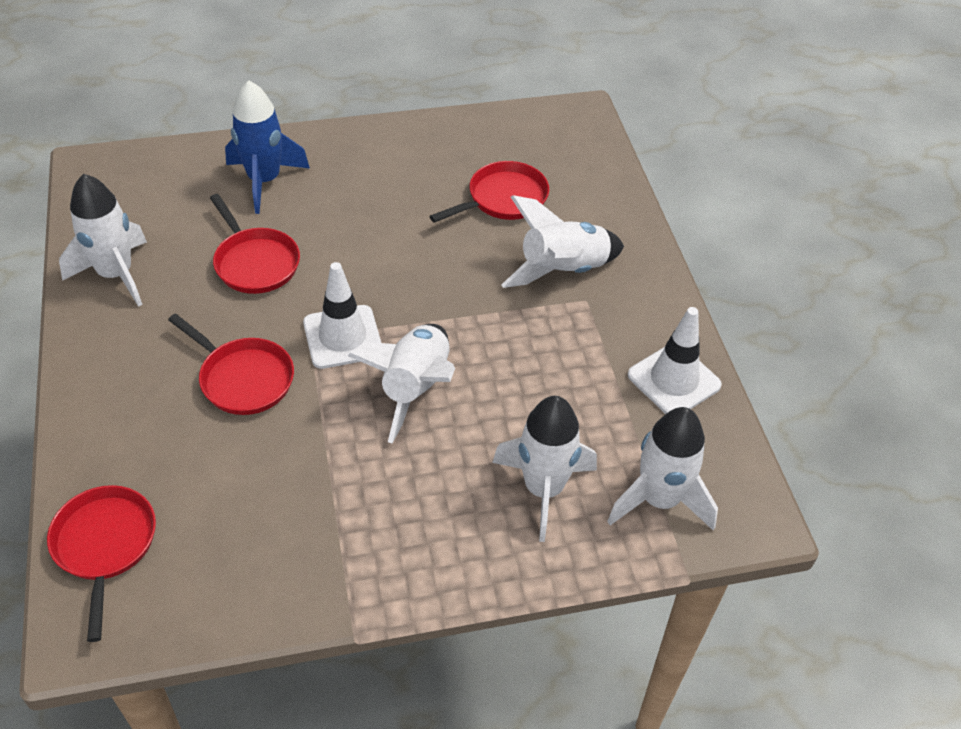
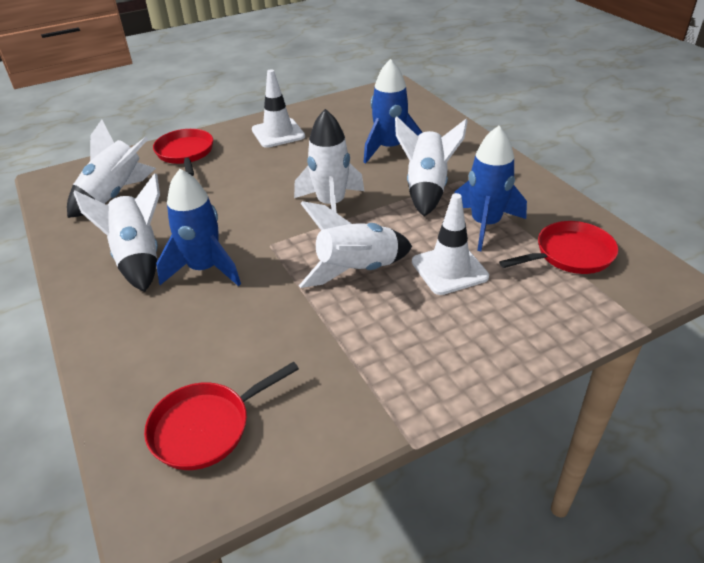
blue rocket: [225,80,310,214] = 1 -> [156,169,241,286] [363,59,423,163] [454,126,527,251] = 3
red pan: [47,485,156,642] [168,313,294,415] [210,194,300,294] [430,161,549,223] = 4 -> [144,362,299,470] [153,129,213,176] [499,221,618,274] = 3

